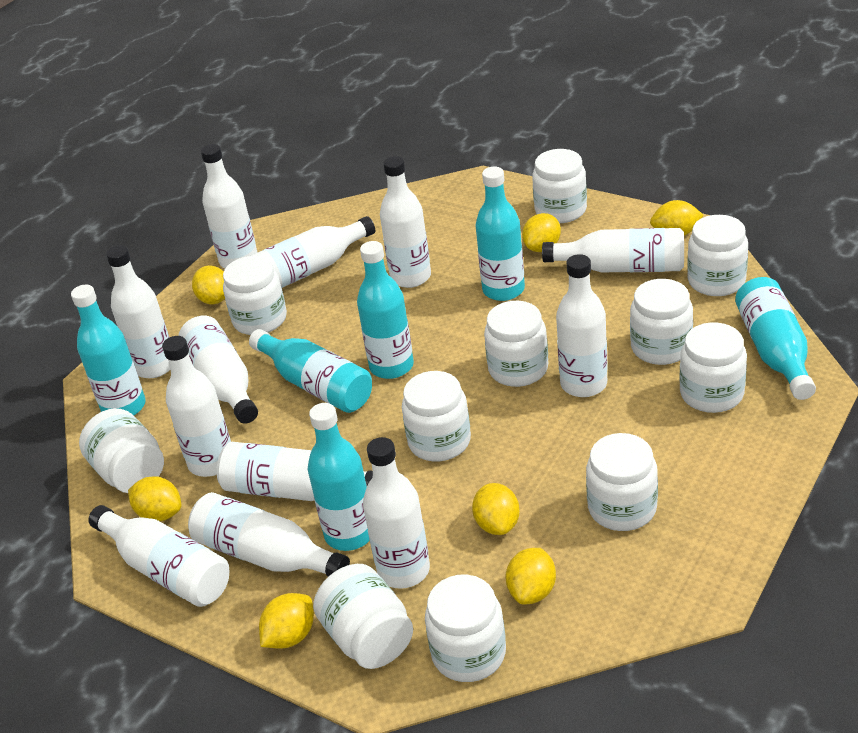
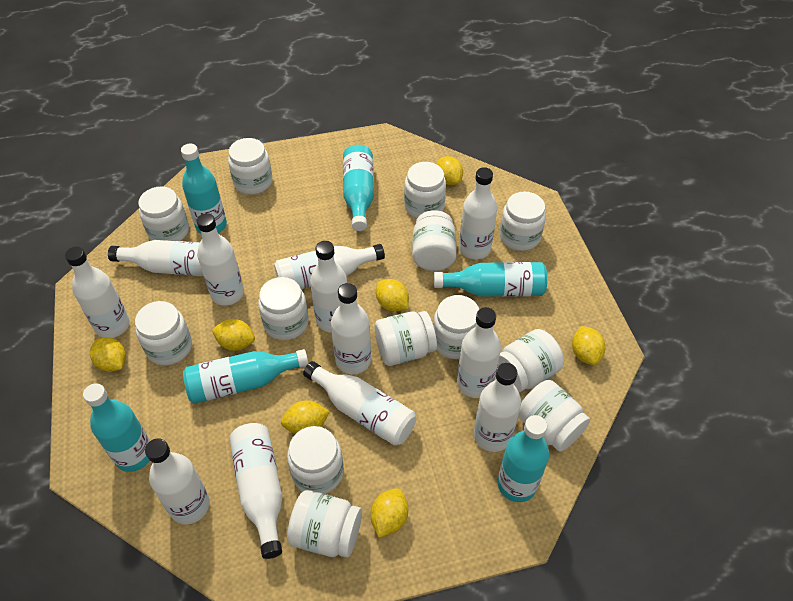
white jar: [79,408,164,493] [223,256,287,335] [313,564,413,669] [402,371,471,461] [425,574,506,682] [484,301,548,387] [532,149,587,223] [586,433,658,531] [630,279,693,365] [679,322,747,413] [687,215,748,296] = 11 -> [135,301,192,365] [138,187,189,241] [228,138,273,195] [258,277,309,340] [287,426,344,494] [287,490,362,558] [375,311,437,366] [404,162,446,218] [412,210,457,271] [433,295,479,359] [498,329,564,392] [500,192,546,251] [518,380,590,452] = 13

